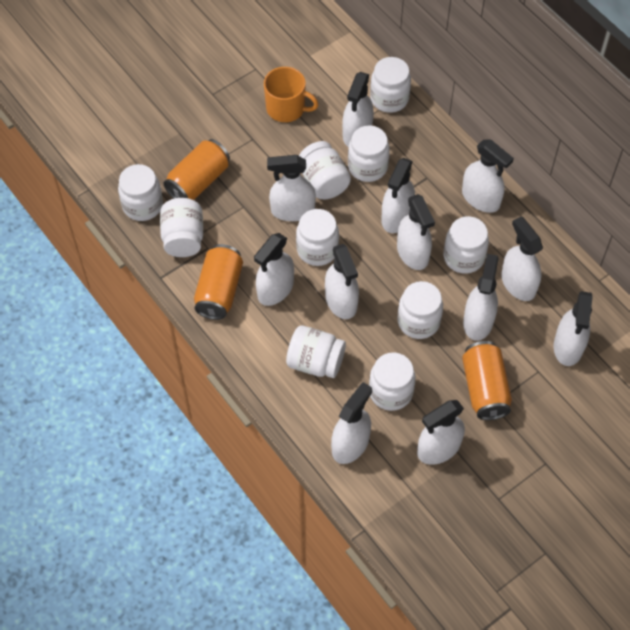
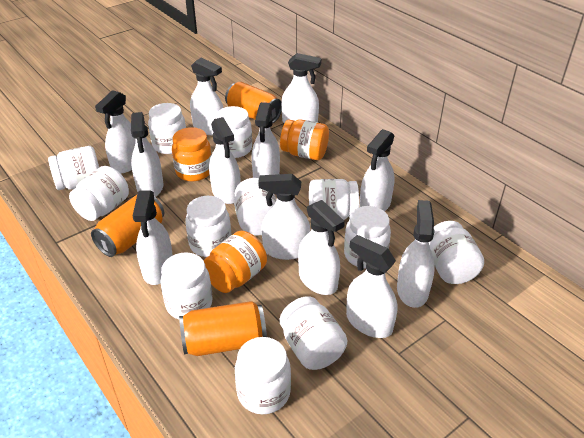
orange jar: none = 0 -> [172,127,212,181] [203,231,267,293] [280,119,329,160] = 3
orange mug: [264,67,319,122] = 1 -> none = 0
white jar: [118,164,163,221] [160,198,203,257] [286,325,346,378] [296,209,339,266] [299,141,351,199] [348,126,390,182] [369,352,416,411] [370,57,411,113] [398,281,443,339] [444,216,489,274] = 10 -> [48,146,99,190] [69,166,129,221] [148,103,186,154] [160,252,212,319] [185,196,232,257] [216,106,252,158] [234,178,276,235] [235,337,291,414] [280,296,347,370] [309,179,359,220] [344,206,391,269] [429,221,484,284] = 12

